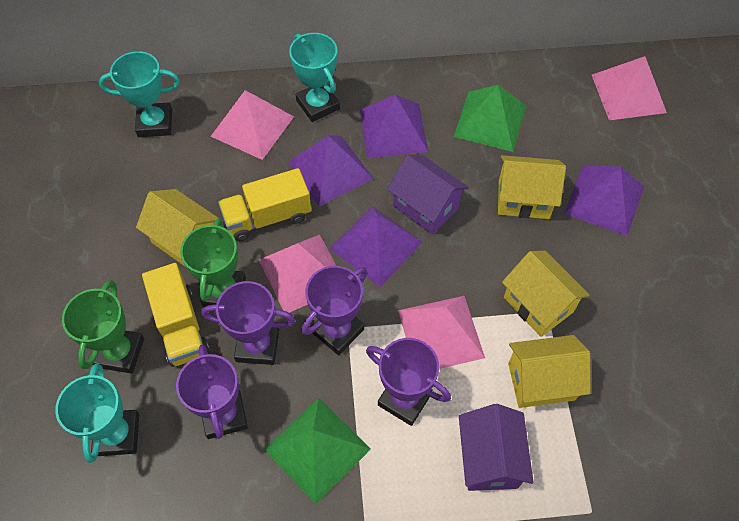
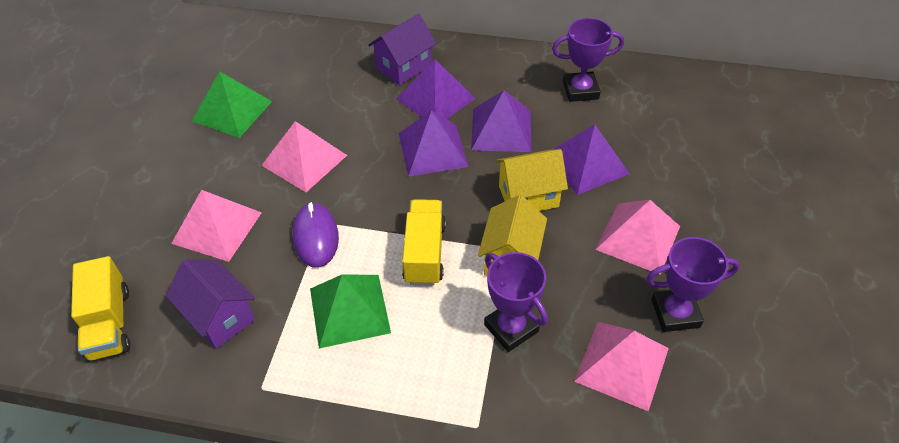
green trophy: [62,280,144,374] [180,218,246,307] = 2 -> none = 0
purple mouse: none = 0 -> [292,202,339,268] = 1
purple trophy: [176,345,248,439] [201,281,295,365] [302,266,367,355] [366,338,451,426] = 4 -> [484,252,548,352] [552,18,624,102] [646,237,740,332] = 3
turquoise trophy: [55,363,139,463] [99,51,180,137] [289,33,340,122] = 3 -> none = 0
yellow house: [136,189,218,266] [498,155,566,219] [502,251,590,337] [508,335,591,408] = 4 -> [478,195,547,276] [496,149,568,211] = 2

